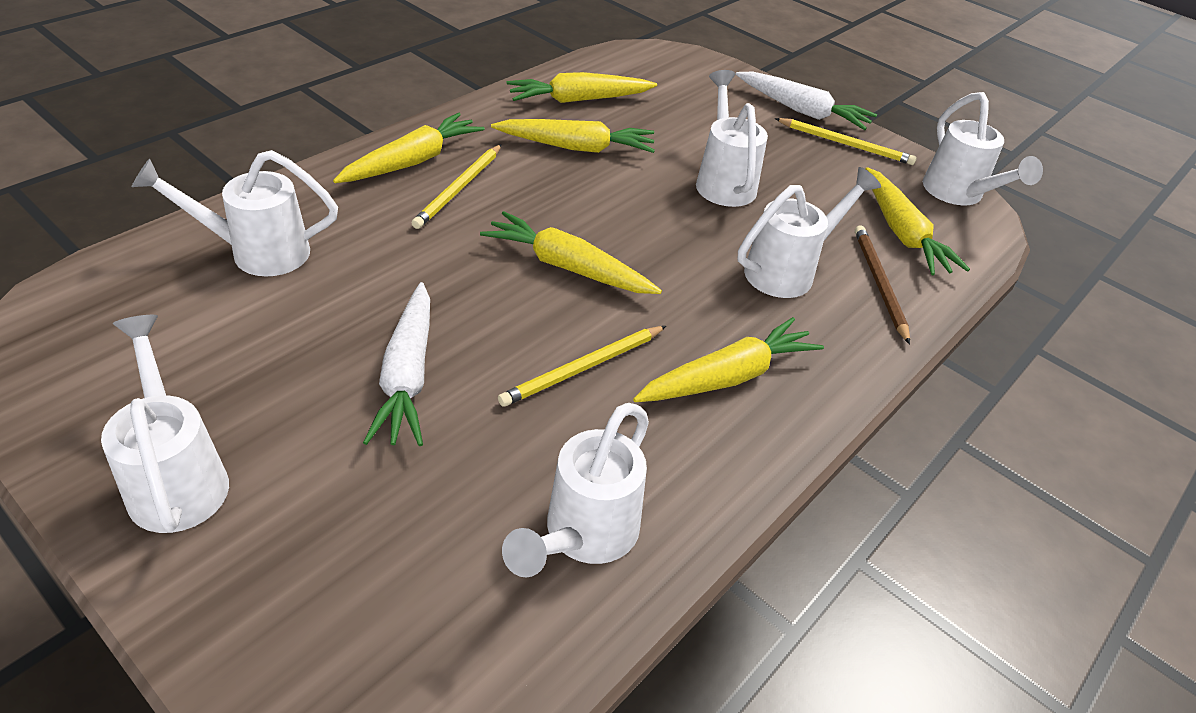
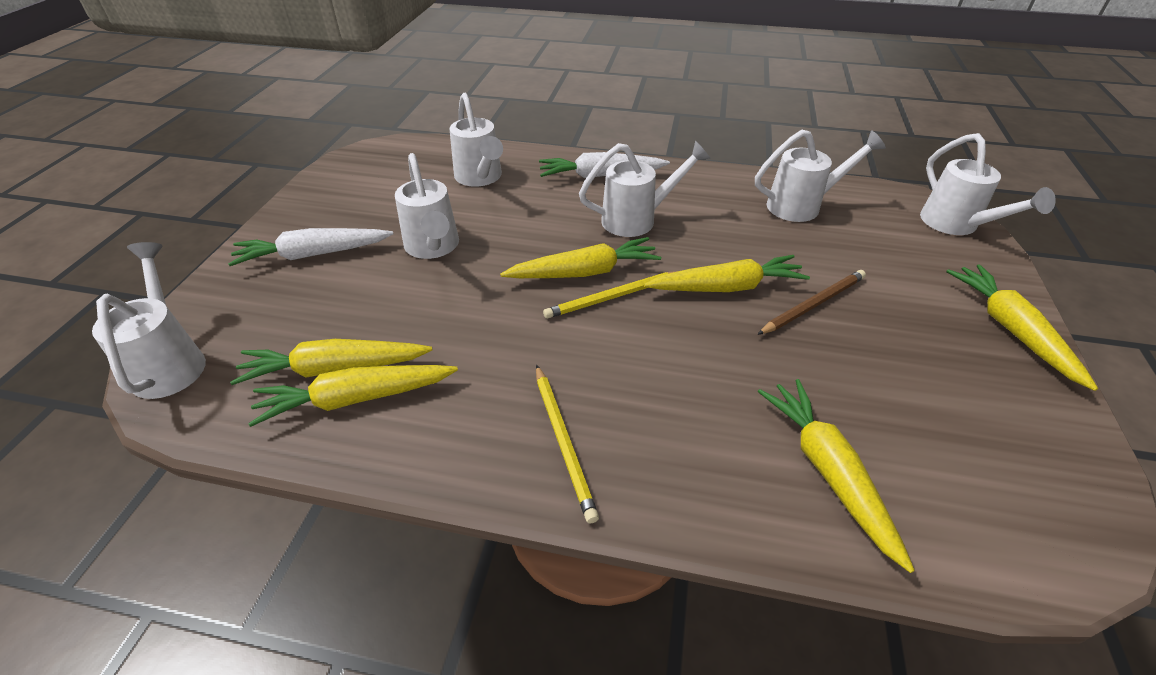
yellow pencil: [412,144,502,229] [498,326,666,407] [775,118,917,165] = 3 -> [536,365,599,524] [543,271,677,319] = 2

